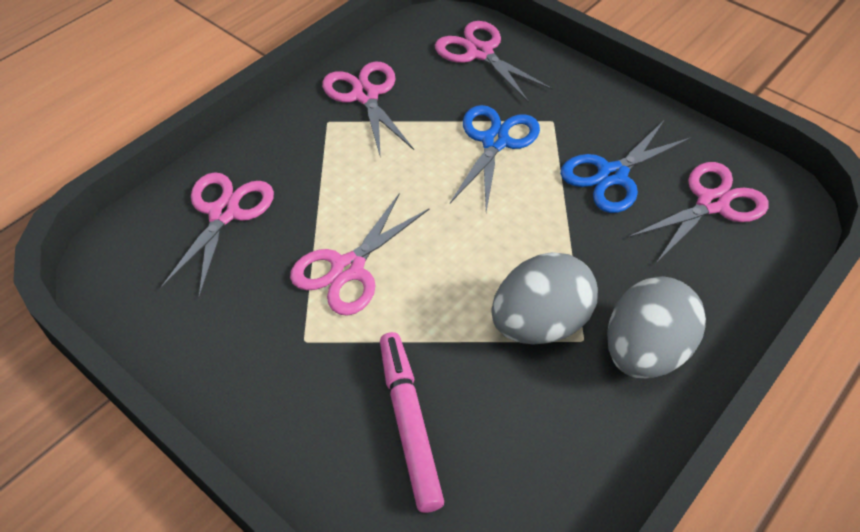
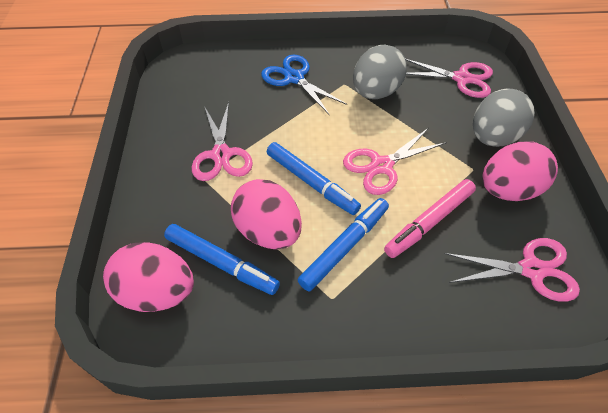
blue marker: none = 0 -> [164,224,280,295] [267,142,361,215] [298,198,389,291] = 3
blue scissors: [450,105,540,212] [560,121,692,213] = 2 -> [261,54,347,115] = 1
pink egg: none = 0 -> [103,242,194,312] [231,179,302,249] [482,141,558,201] = 3
pink scissors: [160,172,274,298] [290,193,429,316] [322,61,414,158] [435,21,553,103] [627,162,769,263] = 5 -> [192,102,253,181] [343,128,447,195] [405,59,493,98] [444,238,580,302] = 4

